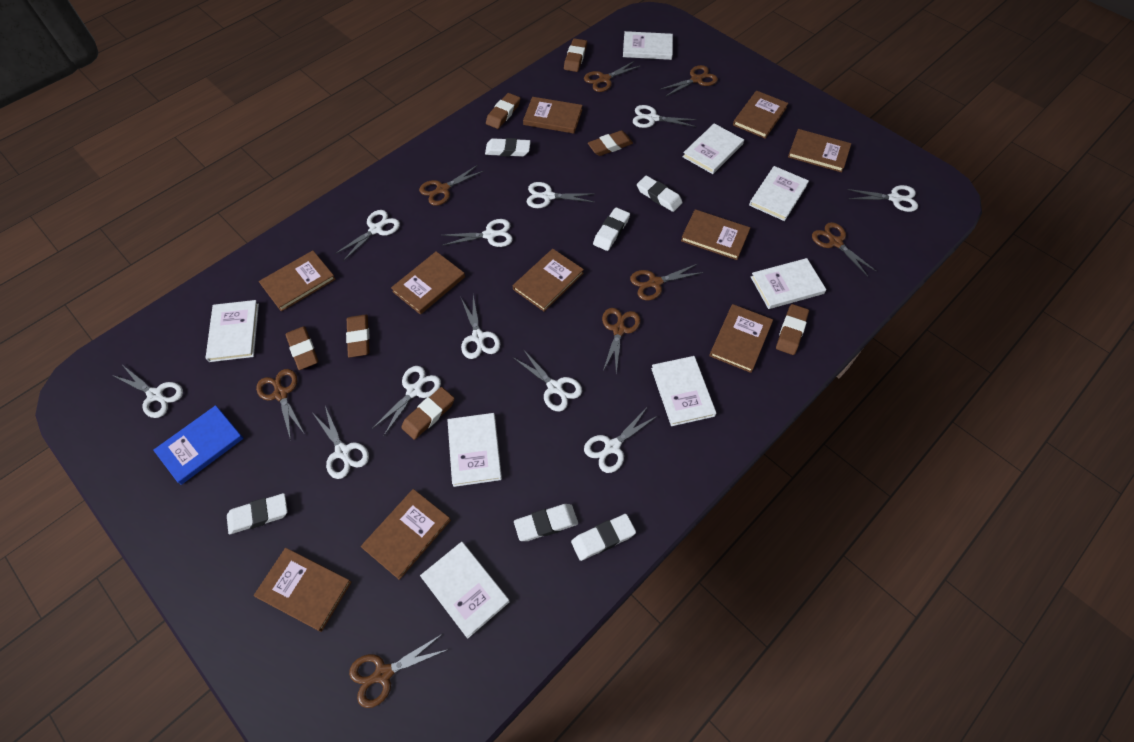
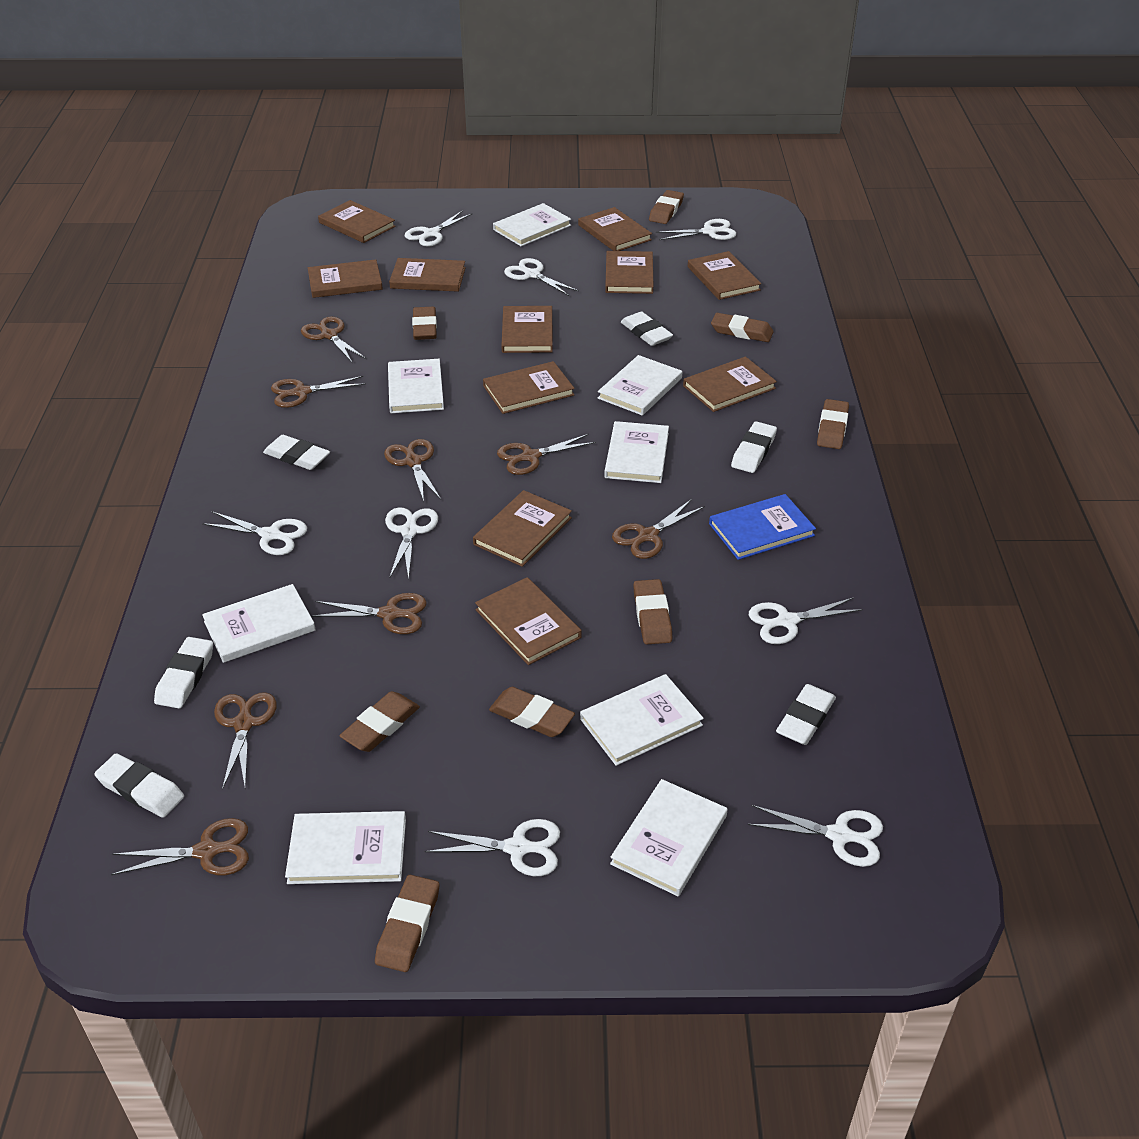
brown book: [254,548,351,632] [259,251,336,312] [361,489,451,580] [391,251,465,315] [513,249,584,311] [523,97,583,134] [681,209,750,260] [709,304,773,373] [733,91,788,139] [788,129,851,173] = 10 -> [308,259,383,298] [318,200,396,243] [389,258,466,292] [473,490,572,567] [475,577,582,665] [483,361,575,414] [502,306,553,353] [578,207,652,251] [605,251,654,294] [683,357,777,412] [688,251,761,300] = 11
brown eraser: [286,326,318,370] [346,314,370,357] [401,387,455,440] [486,93,520,129] [564,38,587,72] [588,130,633,156] [776,304,809,355] = 7 -> [340,691,420,752] [375,875,439,972] [412,307,437,340] [489,687,575,737] [633,579,672,644] [649,190,684,224] [711,313,774,342] [817,399,849,449] = 8
white scissors: [112,366,183,418] [314,406,369,479] [335,210,400,261] [372,366,441,435] [442,219,513,247] [461,295,500,359] [514,349,582,411] [527,182,595,208] [584,408,657,473] [633,105,696,128] [848,185,918,212] = 11 -> [202,511,307,555] [385,507,438,580] [405,210,473,247] [425,819,560,876] [504,258,579,296] [656,219,737,240] [748,805,883,867] [749,597,863,644] = 8

